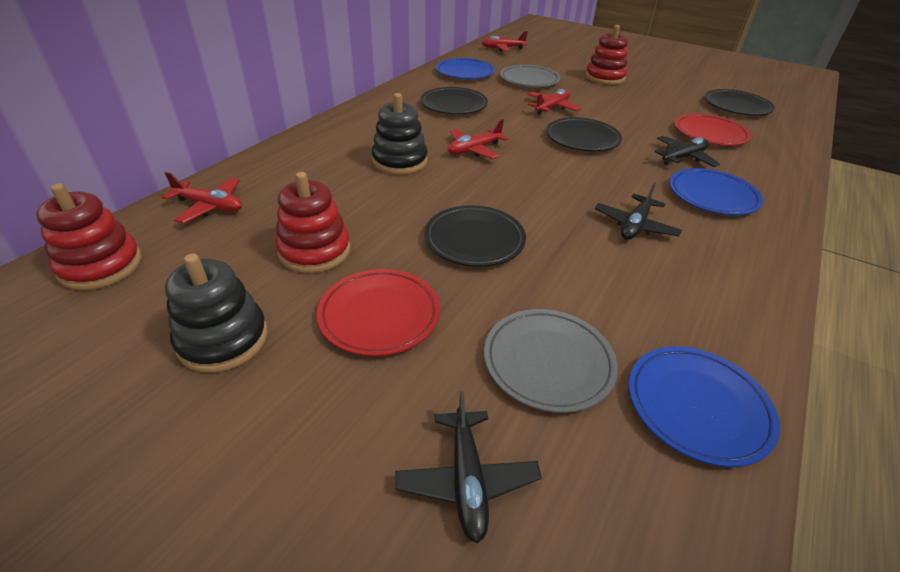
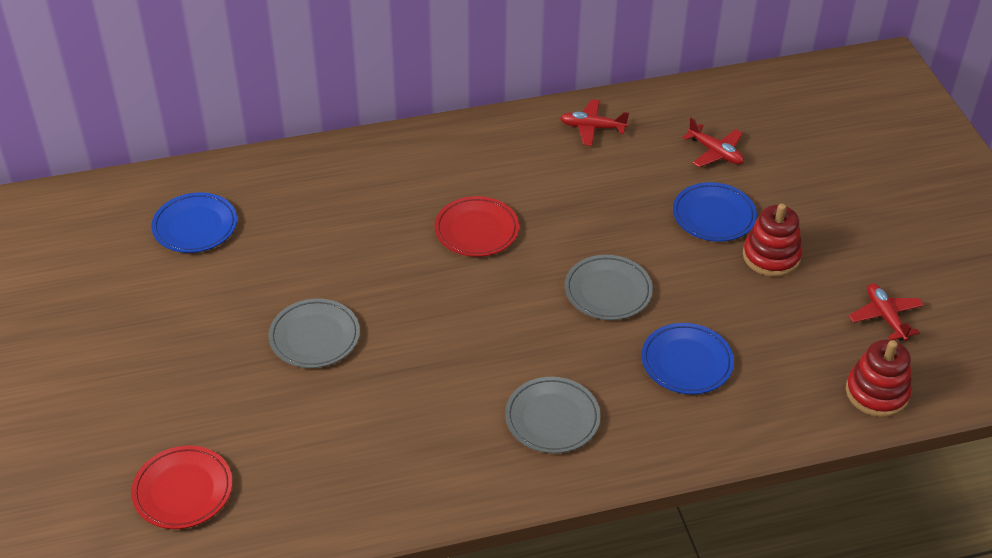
black plane: [395,391,542,543] [595,182,682,240] [654,136,720,167] = 3 -> none = 0
black plate: [421,87,488,114] [424,205,526,267] [546,117,622,151] [705,89,775,116] = 4 -> none = 0
black stacking toy: [165,253,268,373] [372,93,428,175] = 2 -> none = 0
grey plate: [484,309,618,413] [500,65,561,87] = 2 -> [268,299,360,368] [505,377,601,453] [565,255,653,320] = 3
red plane: [162,172,242,224] [448,119,508,159] [482,31,528,52] [527,89,581,115] = 4 -> [560,99,629,146] [682,118,744,167] [849,283,924,341] = 3
red stacking toy: [37,183,142,290] [275,172,351,273] [585,25,628,85] = 3 -> [743,204,802,277] [846,339,912,417] = 2

